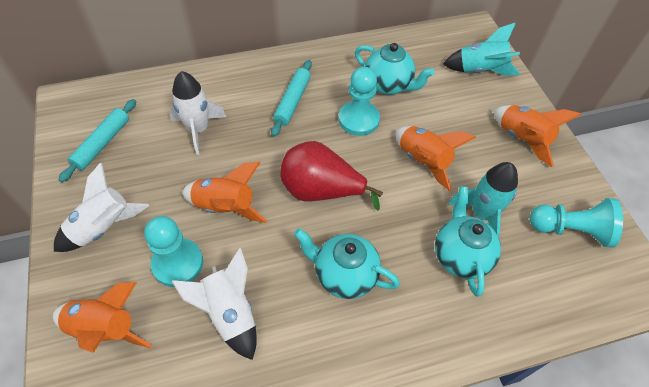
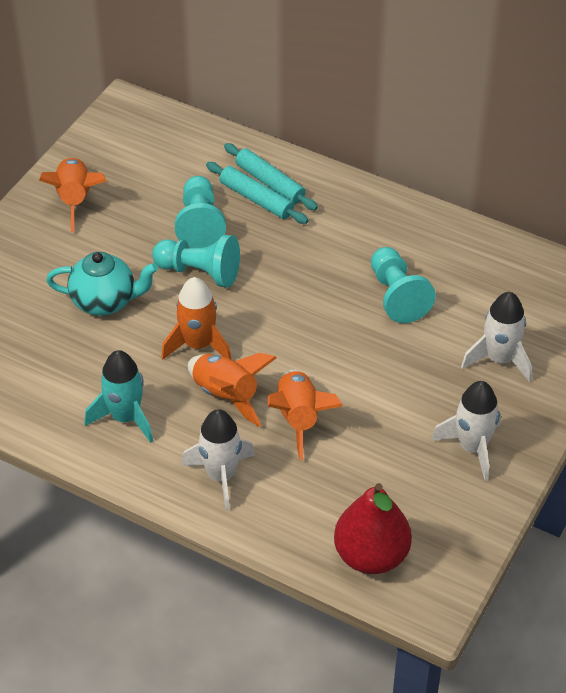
turquoise rocket: [443,23,520,76] [448,162,518,237] = 2 -> [85,350,153,443] = 1
turquoise teapot: [294,228,400,299] [355,43,434,95] [435,186,501,296] = 3 -> [46,252,158,316] = 1

